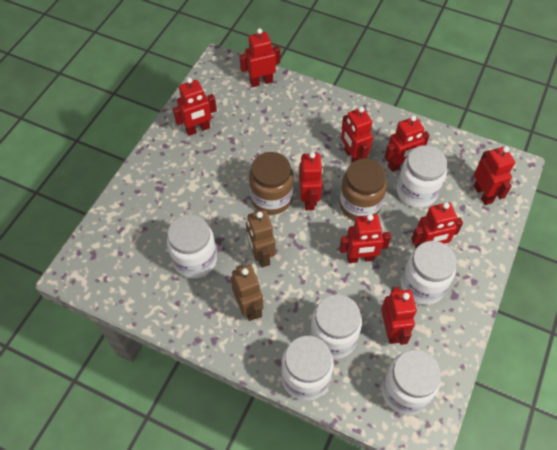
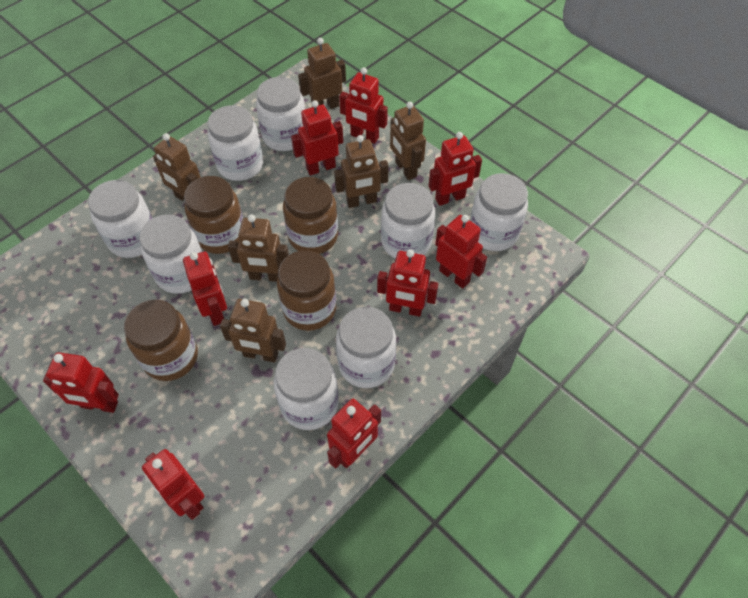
brown jar: [249,152,293,215] [339,159,387,220] = 2 -> [124,300,198,381] [184,176,243,254] [277,251,337,331] [283,177,338,254] = 4
brown robot: [231,265,263,321] [246,210,276,268] = 2 -> [153,133,201,201] [220,299,286,362] [228,214,289,282] [298,38,346,109] [334,135,389,208] [390,102,426,180] = 6
white jar: [167,215,217,278] [281,336,334,401] [310,294,362,359] [381,350,441,415] [397,145,447,208] [401,241,457,305] = 6 -> [88,180,153,258] [139,214,202,294] [208,105,263,181] [256,77,305,151] [274,348,339,430] [336,307,396,388] [381,183,435,259] [470,173,528,251] = 8

